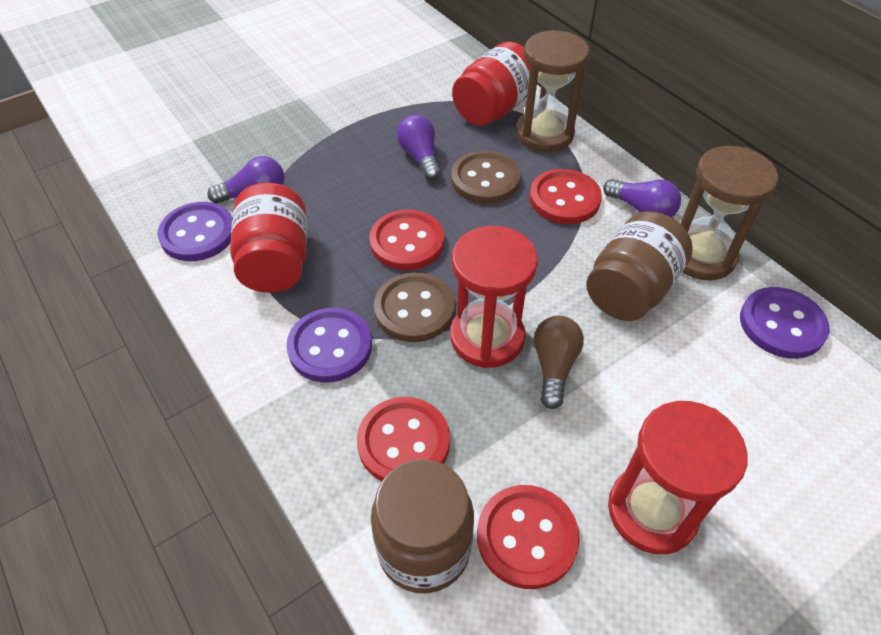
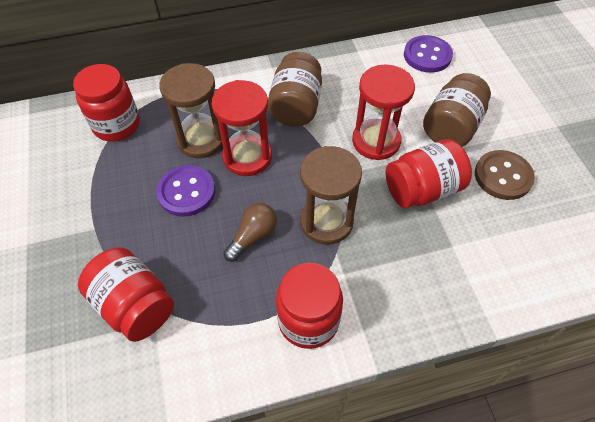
brown button: [374,272,455,342] [451,151,520,204] = 2 -> [475,150,535,200] = 1
purple button: [158,202,232,261] [286,308,372,382] [740,287,830,359] = 3 -> [156,165,215,217] [404,35,453,73] = 2
purple light bulb: [208,156,284,204] [397,115,441,180] [603,179,681,217] = 3 -> none = 0
red button: [357,397,450,481] [369,210,444,270] [477,485,580,589] [530,169,602,224] = 4 -> none = 0
red jar: [230,182,307,293] [452,42,538,126] = 2 -> [73,64,140,141] [78,248,174,342] [276,263,343,349] [386,139,472,208] = 4

